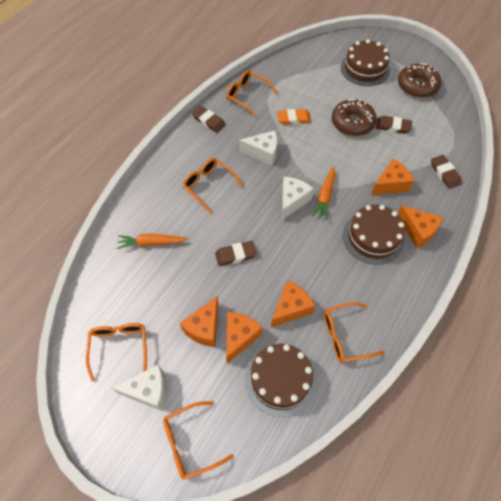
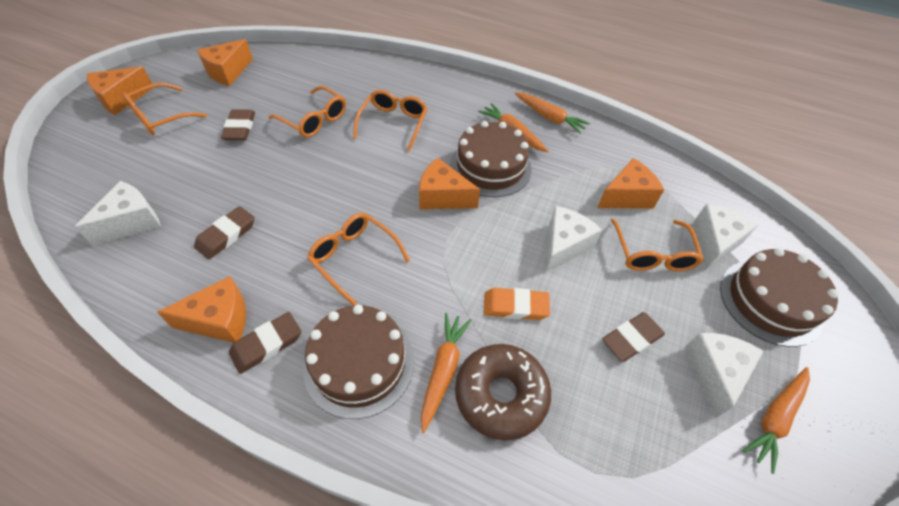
brown donut: [332,99,377,136] [398,63,441,98] = 2 -> [455,344,551,440] = 1
orange carrot: [117,233,188,249] [312,166,335,220] = 2 -> [421,313,471,433] [478,103,548,152] [515,92,590,134] [743,367,810,474] = 4
white cheese: [112,364,166,411] [239,130,277,166] [282,177,314,220] = 3 -> [75,181,161,246] [545,206,602,273] [684,333,763,418] [693,204,758,270] = 4

